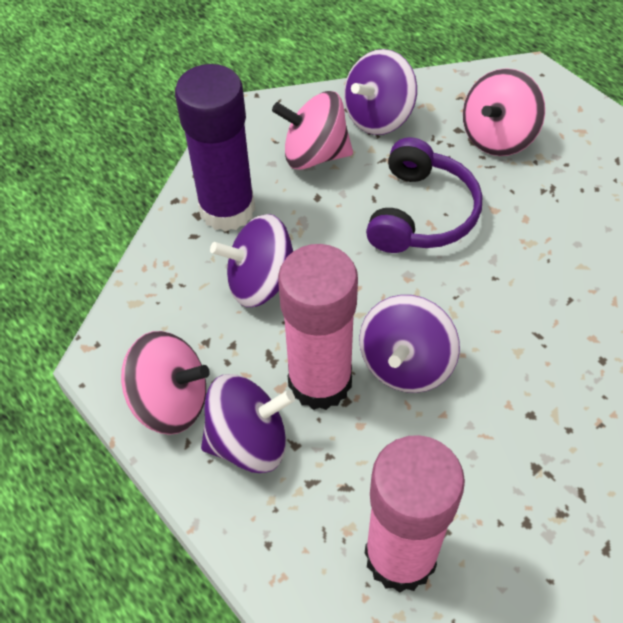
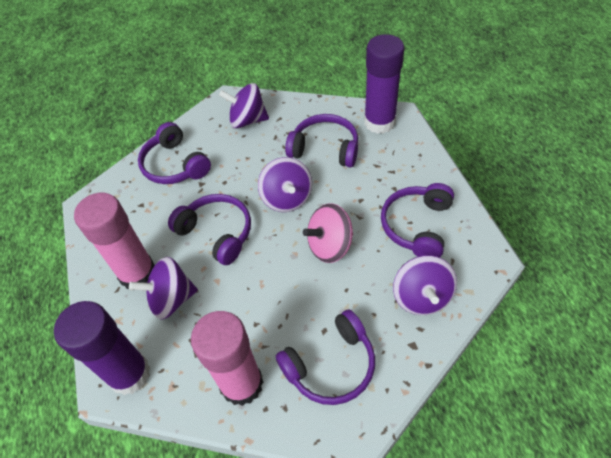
pink spinning top: [121,331,210,435] [272,91,353,170] [463,68,545,156] = 3 -> [303,203,353,263] = 1
purple glue stick: [175,64,255,232] = 1 -> [54,301,151,395] [364,34,404,134] = 2
purple headphones: [366,137,482,253] = 1 -> [138,122,211,184] [168,194,251,265] [276,310,375,405] [285,114,358,168] [381,183,454,258] = 5

